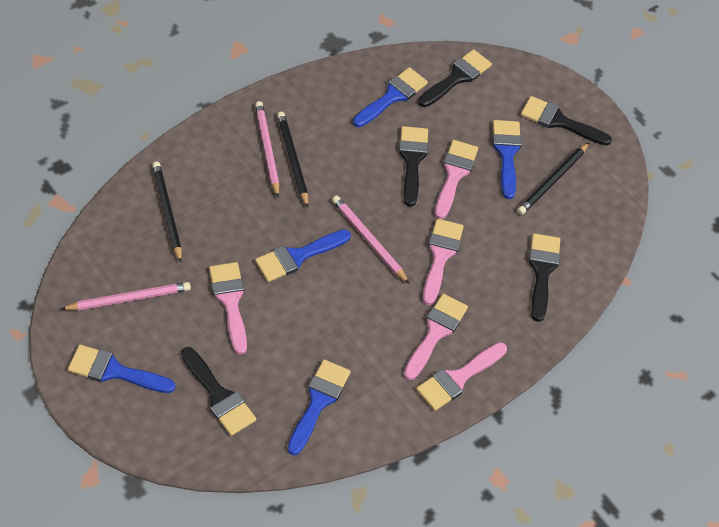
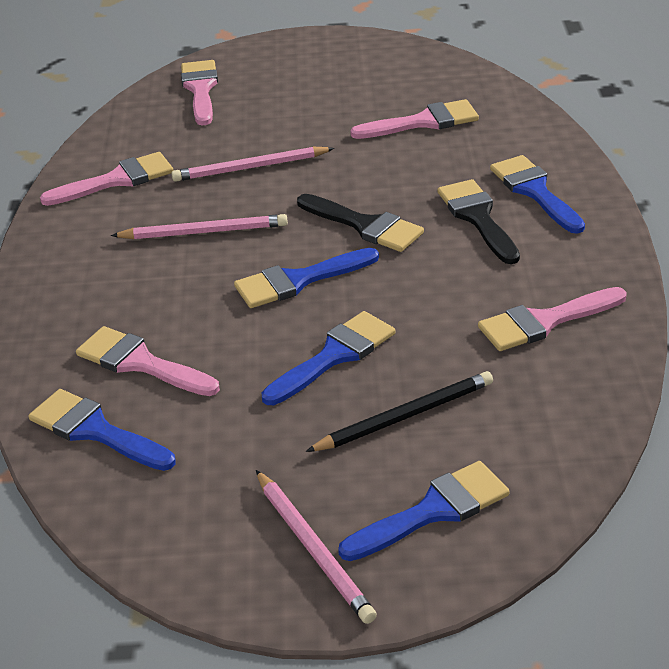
black brush: [181,347,256,436] [399,126,428,207] [418,49,492,107] [521,96,612,146] [529,233,560,322] = 5 -> [297,194,424,252] [438,179,520,264] = 2
black pencil: [152,161,182,263] [277,112,308,208] [517,142,590,215] = 3 -> [306,371,493,452] = 1

